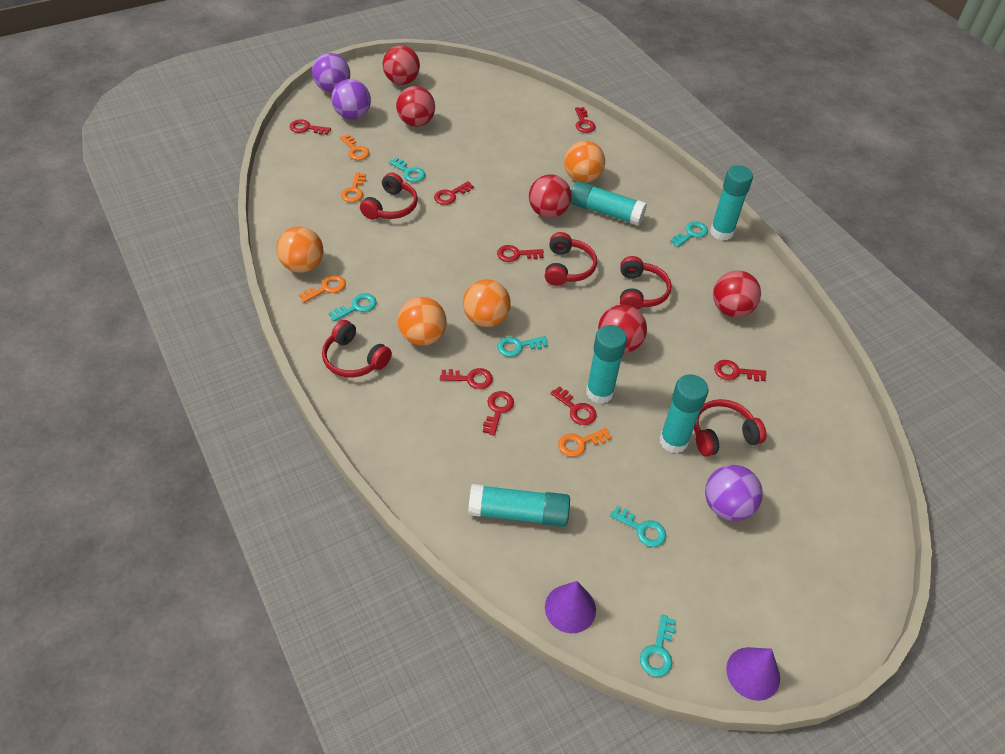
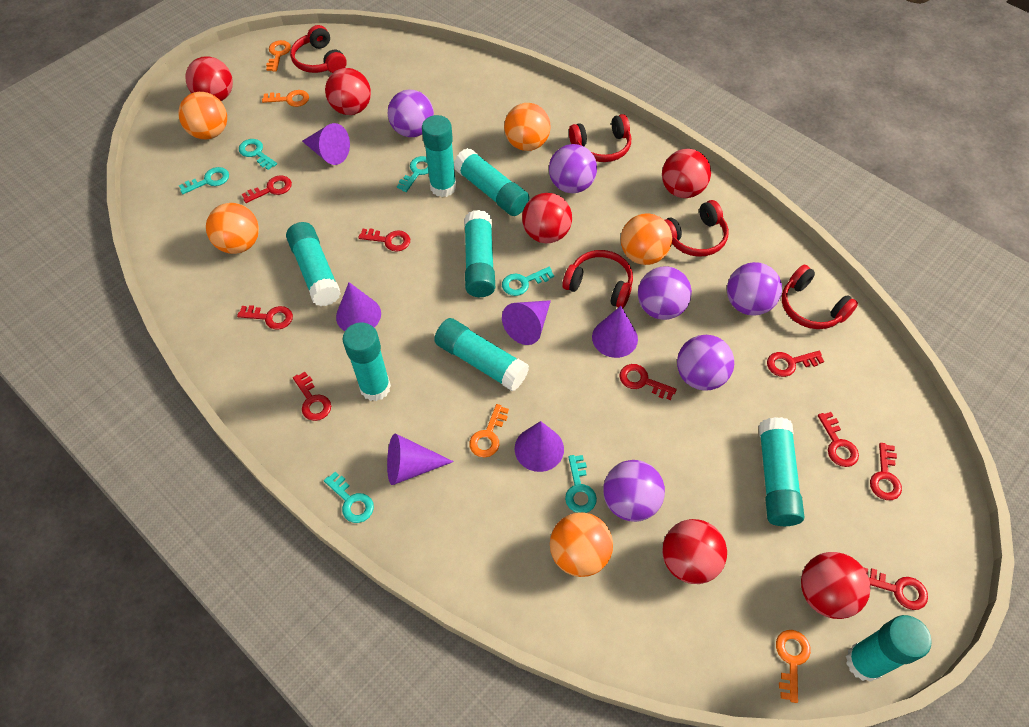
orange ball: [276,226,323,273] [398,297,446,346] [463,279,511,327] [564,141,605,183] = 4 -> [178,92,227,139] [206,203,259,254] [504,103,551,151] [550,512,613,577] [621,213,672,265] = 5
purple ball: [312,53,350,93] [332,79,371,120] [705,465,763,521] = 3 -> [388,90,434,137] [549,144,597,193] [603,460,665,522] [638,266,692,320] [677,335,734,391] [727,262,782,316] = 6
purple cone: [545,581,596,633] [726,647,780,701] = 2 -> [302,123,350,165] [336,282,381,331] [387,434,454,485] [502,300,551,345] [515,421,564,472] [592,306,638,358] = 6
red ball: [383,45,420,85] [396,86,435,127] [529,175,572,218] [598,305,647,353] [713,271,761,317] = 5 -> [185,56,233,101] [325,68,371,115] [522,193,572,243] [662,149,711,198] [662,519,727,584] [801,552,870,619] = 6
red key: [290,119,331,135] [434,181,474,205] [440,368,493,389] [483,391,514,436] [497,245,544,262] [551,386,597,425] [575,107,596,133] [714,360,767,382] = 8 -> [237,305,293,330] [242,175,292,203] [293,372,331,421] [358,228,410,251] [619,364,677,400] [767,351,824,377] [818,412,859,467] [863,567,928,610] [870,443,902,500] = 9
turquoise glue stick: [468,484,570,527] [570,181,647,226] [586,325,627,404] [660,374,708,454] [710,165,753,240] = 5 -> [286,222,341,306] [343,322,391,401] [422,115,456,197] [434,318,529,391] [454,148,529,216] [464,210,495,297] [759,417,804,526] [846,615,932,682] = 8

